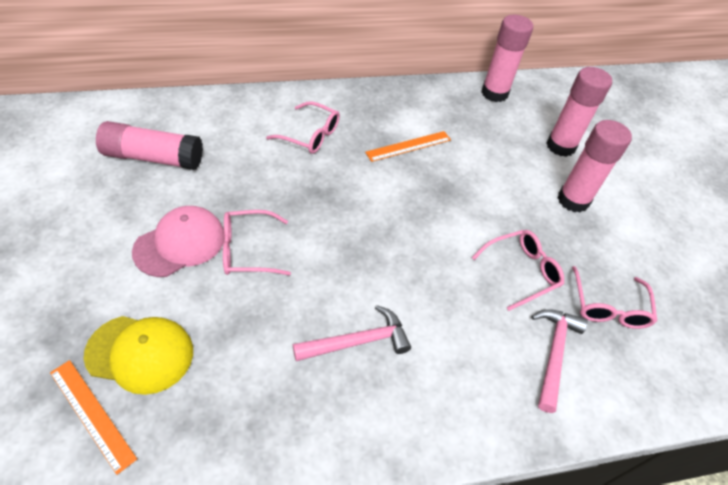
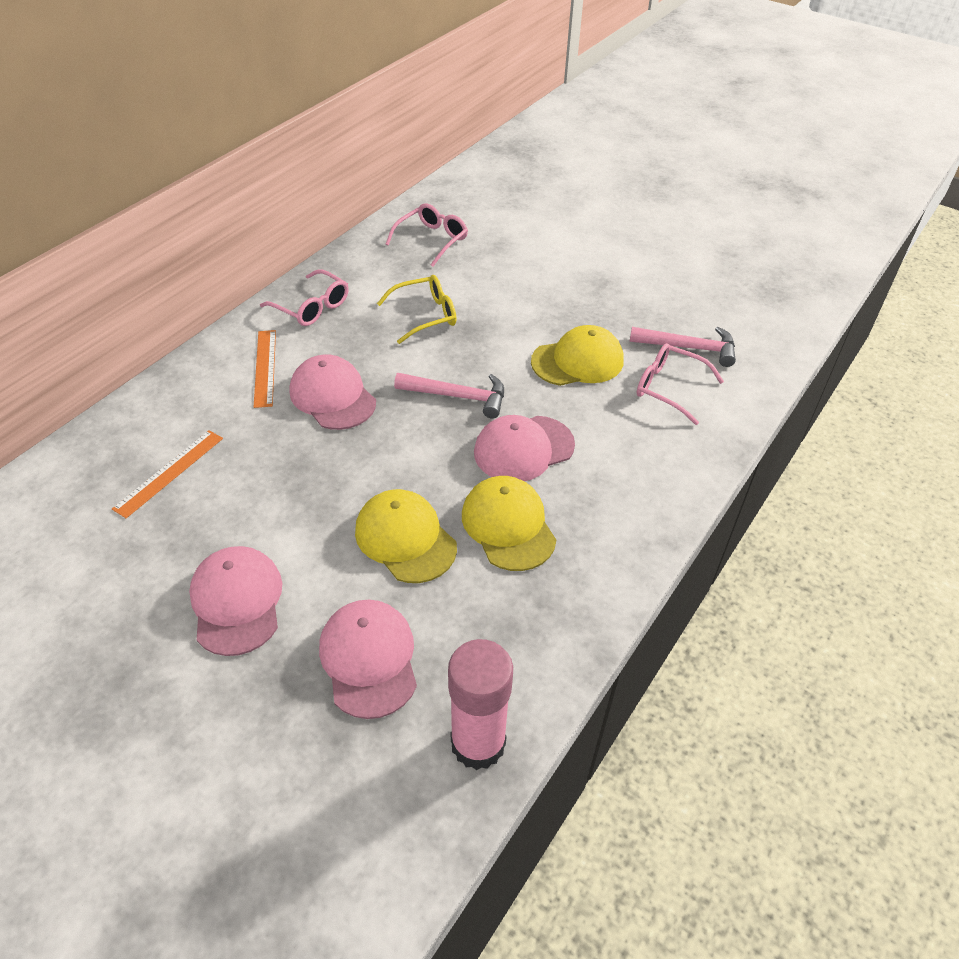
pink cap: [132,206,224,277] = 1 -> [189,546,282,656] [289,355,376,430] [319,600,417,719] [474,415,575,481] = 4
pink glasses: [223,210,291,275] [266,102,340,154] [472,230,564,311] [572,266,657,329] = 4 -> [260,269,349,326] [386,203,468,267] [637,343,724,425] = 3
pink glue stick: [96,121,203,170] [481,15,533,102] [547,67,612,157] [557,120,632,213] = 4 -> [448,639,513,770] = 1
yellow cap: [83,316,193,395] = 1 -> [355,489,457,583] [462,476,556,571] [531,325,624,386] = 3
yellow glasses: none = 0 -> [377,275,457,344] = 1

